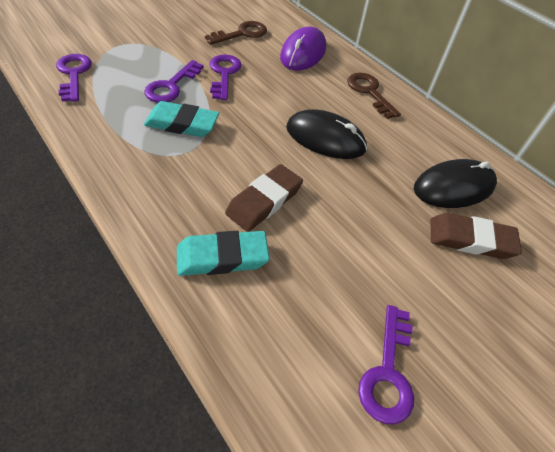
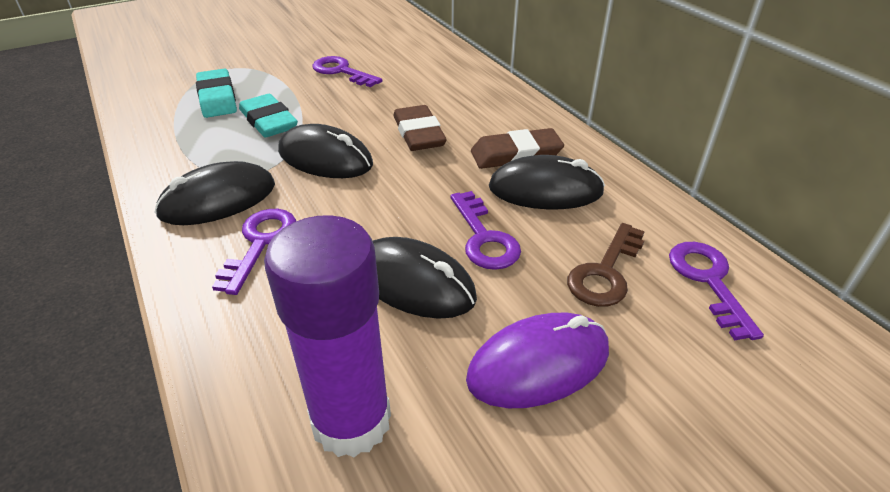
black mouse: [286,109,367,159] [414,159,497,208] = 2 -> [154,161,275,225] [278,124,373,178] [373,237,477,319] [489,155,605,209] = 4
brown key: [205,21,267,45] [347,73,401,119] = 2 -> [567,223,645,307] = 1
purple glue stick: none = 0 -> [264,215,391,457] = 1

